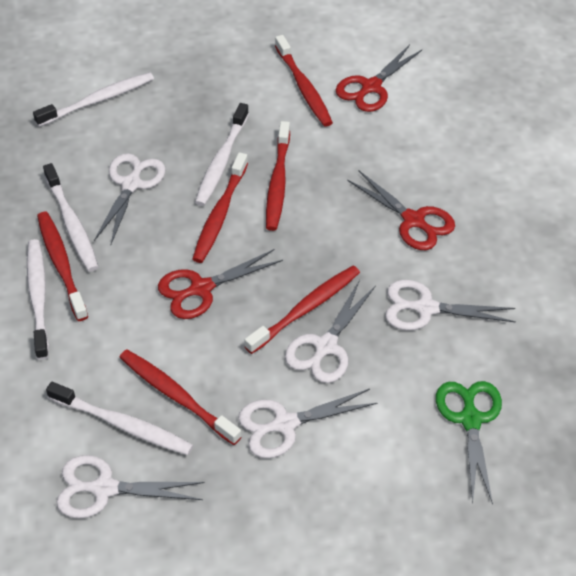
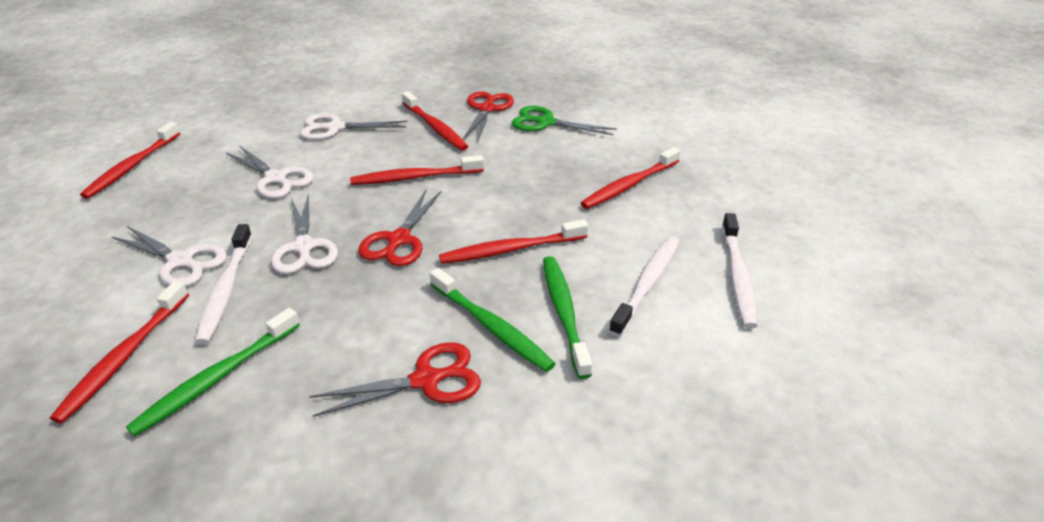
green toothbrush: none = 0 -> [126,308,300,437] [430,268,556,372] [543,256,592,379] = 3
white scissors: [56,455,204,519] [94,153,166,244] [238,389,377,458] [285,280,376,383] [385,280,516,331] = 5 -> [112,226,227,287] [226,145,314,198] [271,194,338,274] [300,113,407,140] = 4
white toothbrush: [27,239,49,360] [33,72,154,127] [43,163,98,272] [46,382,193,455] [195,103,249,206] = 5 -> [195,224,252,344] [609,236,679,337] [722,213,758,328] = 3

